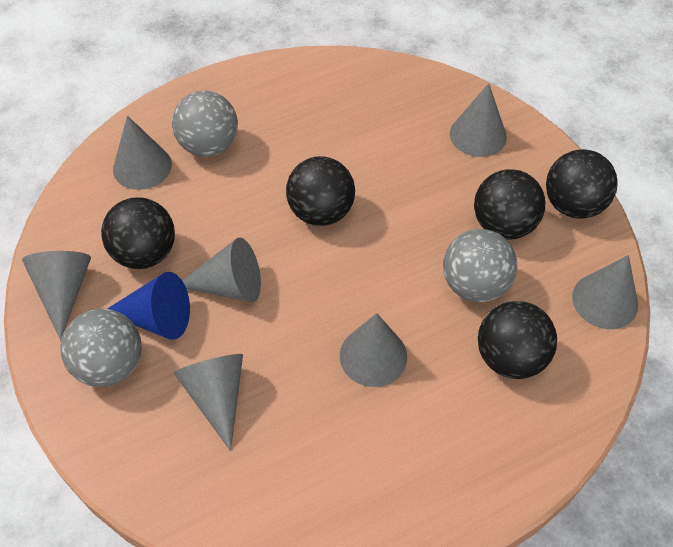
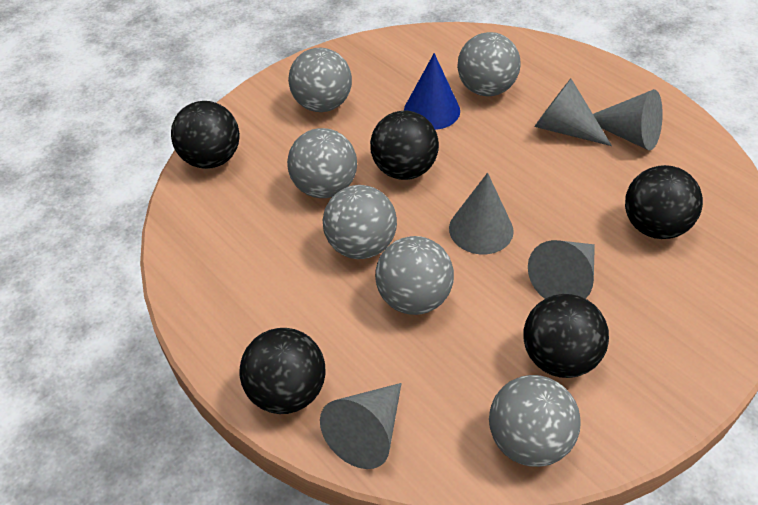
grey ball: [60,308,142,387] [172,90,238,157] [443,229,517,302] = 3 -> [287,128,357,198] [288,48,352,112] [323,185,397,259] [375,236,454,315] [457,32,521,96] [489,375,581,467] = 6
grey cone: [22,251,91,340] [113,116,172,190] [174,354,243,451] [182,238,261,302] [340,313,407,387] [450,83,507,157] [572,255,638,329] = 7 -> [320,383,402,469] [449,173,514,254] [528,240,595,299] [534,79,612,146] [593,89,663,150] = 5

